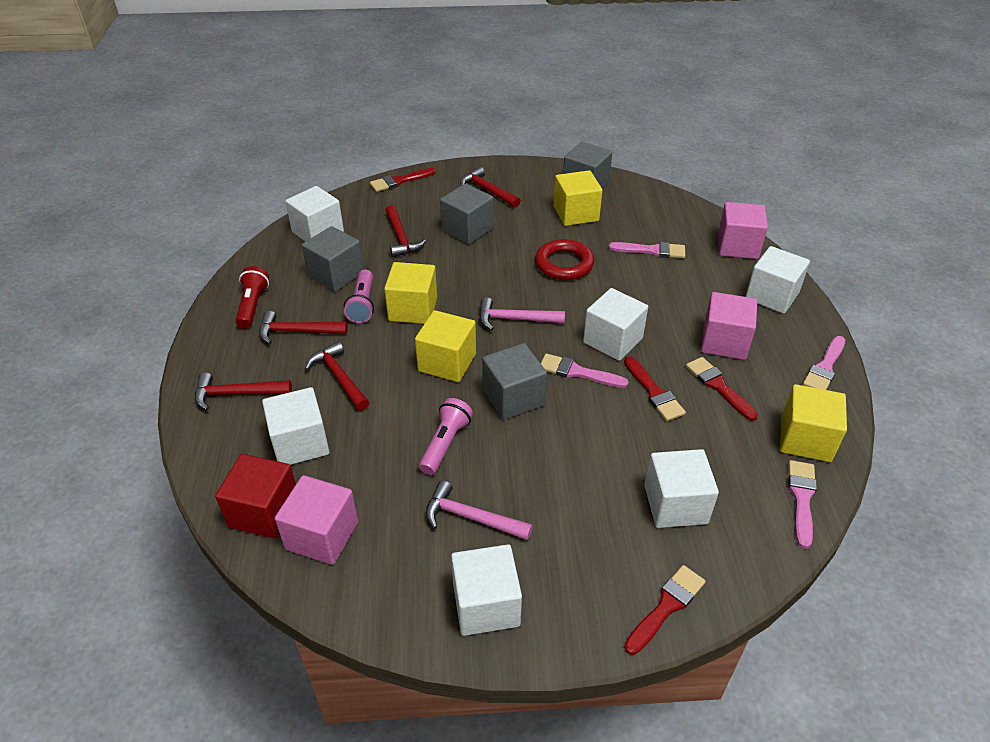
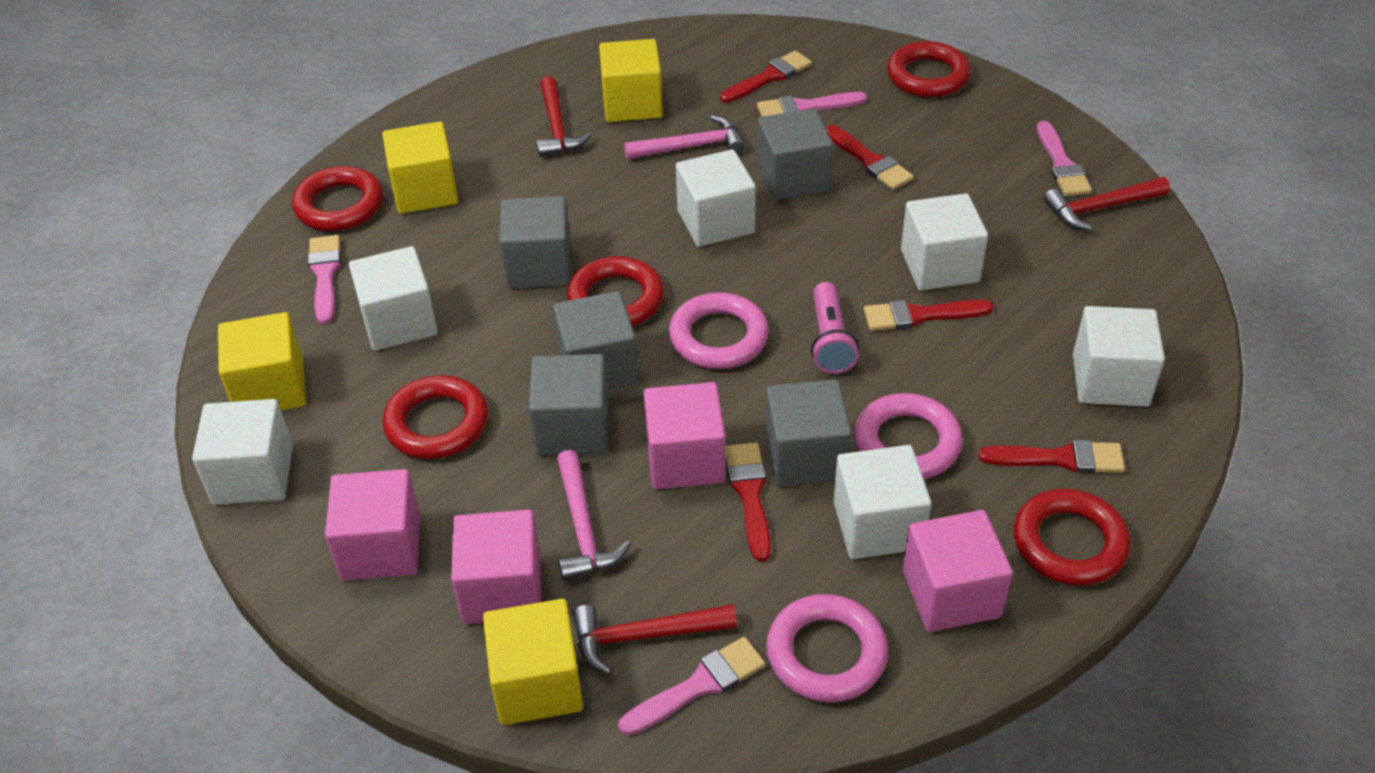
grey cube: [302,226,364,292] [440,184,494,244] [482,343,547,420] [563,142,612,188] = 4 -> [499,196,571,288] [528,354,608,455] [553,291,639,390] [757,108,833,200] [765,379,852,487] = 5
pink cube: [275,475,358,565] [701,292,757,360] [718,202,768,259] = 3 -> [325,469,420,581] [451,509,541,624] [643,382,726,489] [903,510,1013,632] = 4
pink flashlight: [344,270,374,323] [419,398,473,475] = 2 -> [811,282,859,374] = 1
pink ring: none = 0 -> [669,292,769,369] [766,594,888,703] [854,393,962,479] = 3
red brush: [370,168,436,192] [624,356,686,421] [624,565,706,655] [686,357,758,421] = 4 -> [720,51,812,103] [725,442,771,562] [826,125,914,190] [864,300,994,331] [978,440,1125,473] = 5
red cube: [215,454,296,539] = 1 -> none = 0
red flashlight: [236,266,269,329] = 1 -> none = 0
red hammer: [195,372,292,410] [259,310,348,344] [305,341,369,411] [386,205,426,257] [460,167,521,208] = 5 -> [537,76,592,157] [573,604,737,675] [1043,177,1170,231] = 3
red ring: [535,239,594,280] = 1 -> [292,166,383,231] [383,375,488,459] [567,256,664,326] [887,41,971,97] [1014,488,1131,586] = 5

